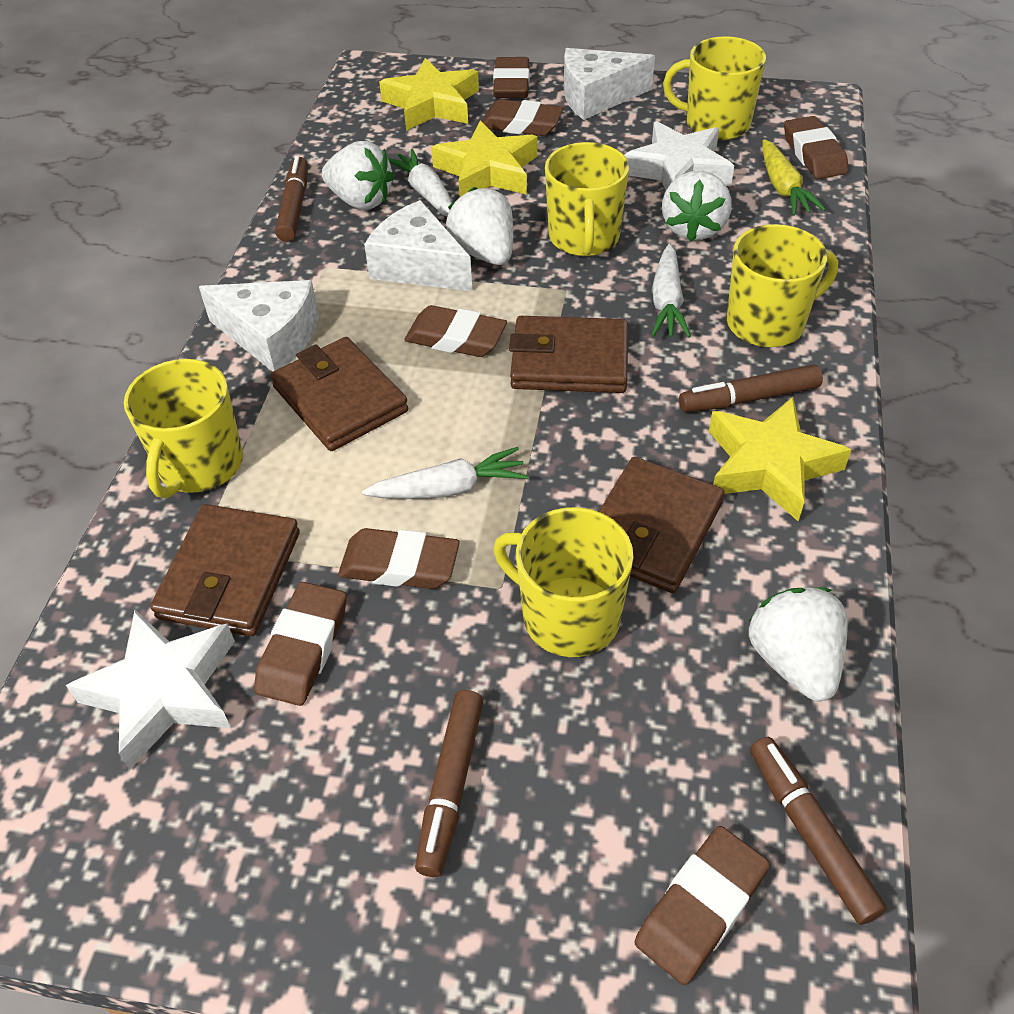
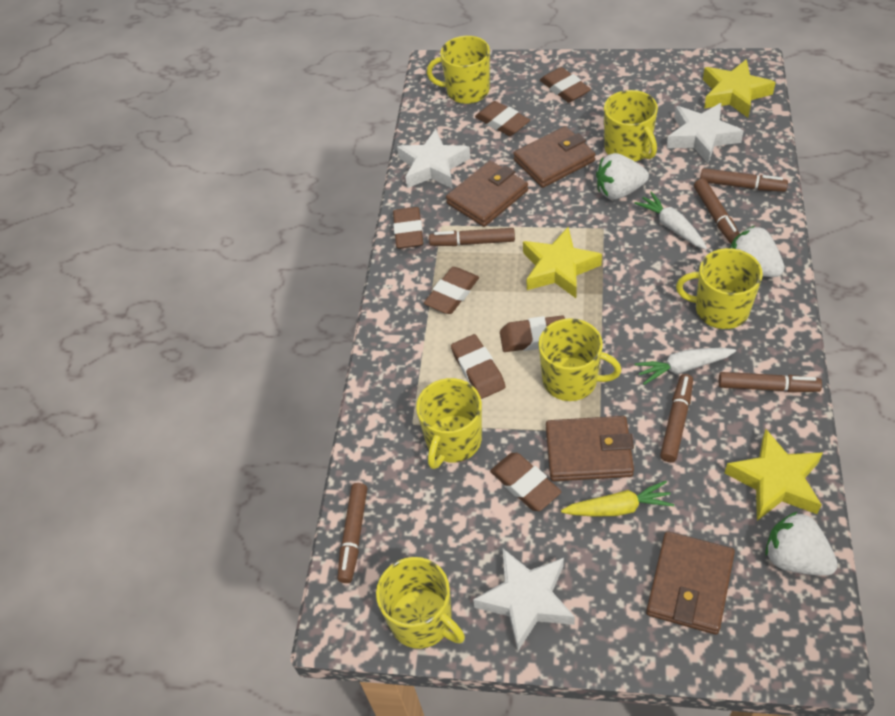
brown marker: [275,156,308,242] [415,690,483,877] [679,364,823,413] [750,737,887,925] = 4 -> [337,483,367,583] [429,228,515,246] [660,374,693,462] [694,178,740,244] [700,168,788,192] [719,372,822,392] = 6
white carrot: [362,447,528,499] [388,149,452,216] [652,244,691,338] = 3 -> [634,192,707,249] [635,348,736,385] = 2
white cheese: [199,280,319,372] [364,200,472,291] [564,48,655,120] = 3 -> none = 0
white star: [66,610,235,770] [624,121,734,190] = 2 -> [397,129,470,189] [473,549,575,651] [667,103,744,163] = 3
white strawberry: [322,141,395,210] [446,187,513,265] [662,171,732,242] [748,587,848,702] = 4 -> [596,153,649,200] [730,225,784,277] [765,511,838,576] = 3
yellow mug: [124,359,243,499] [493,507,634,657] [545,142,629,256] [663,36,766,140] [727,224,838,347] = 5 -> [376,557,465,649] [416,378,482,469] [427,36,490,104] [539,318,621,401] [604,90,658,161] [676,248,763,329] = 6

